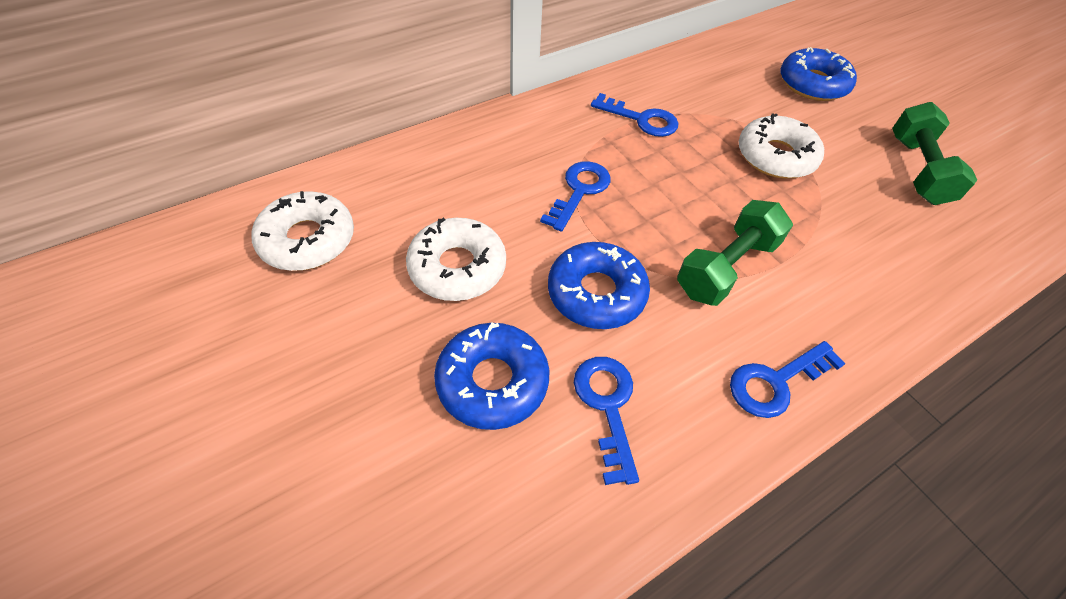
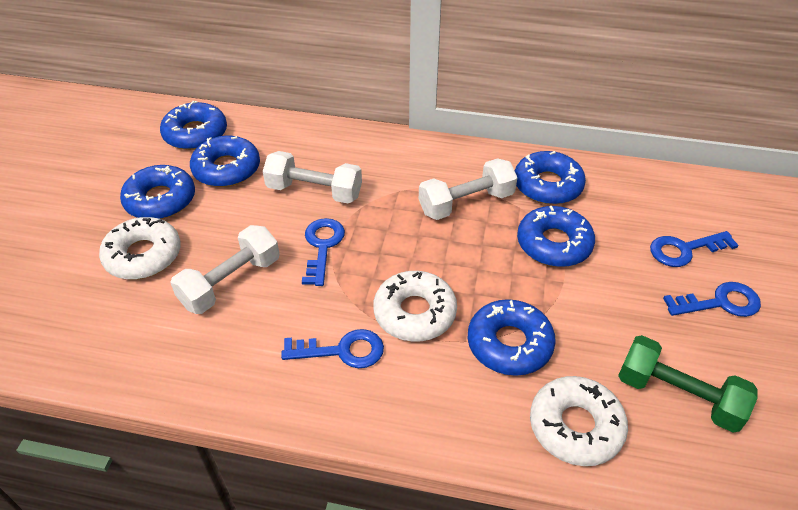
blue donut: [434,322,550,430] [548,242,650,329] [780,47,857,101] = 3 -> [120,165,195,219] [160,101,227,150] [190,136,260,187] [468,299,556,376] [515,151,586,205] [517,206,595,267] = 6
green dumbbell: [677,200,793,306] [892,102,977,205] = 2 -> [618,335,758,432] = 1
white dumbbell: none = 0 -> [170,225,280,314] [263,151,362,204] [419,158,517,220] = 3

